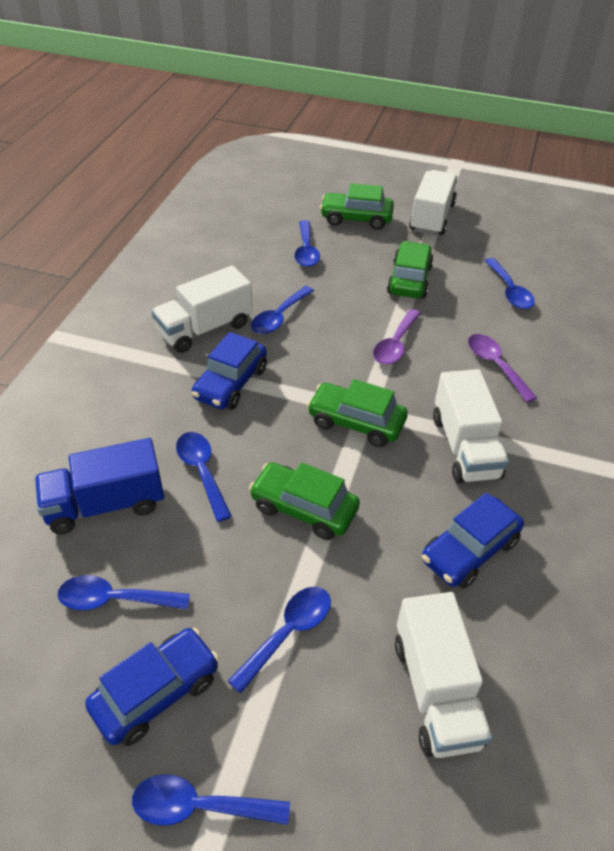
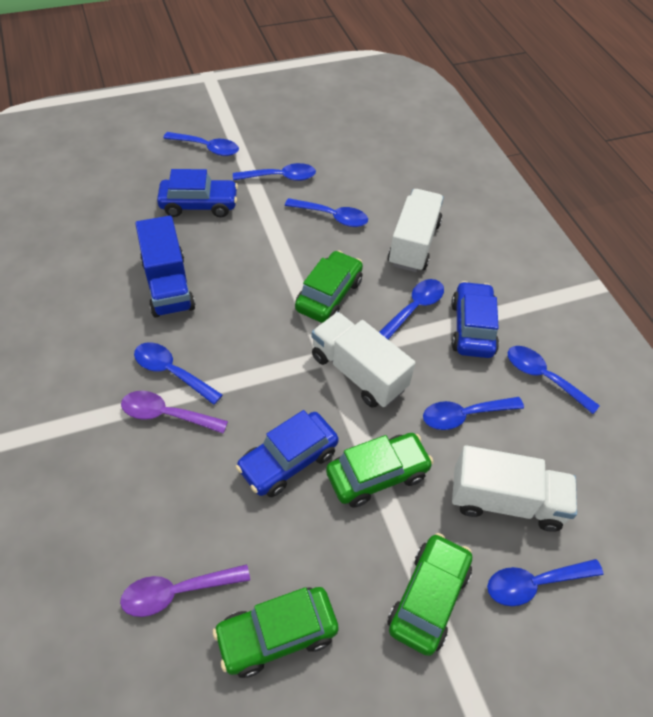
blue spoon: [58,575,190,610] [132,774,290,825] [176,432,232,522] [227,587,331,694] [251,286,314,334] [294,220,320,267] [485,258,535,309] = 7 -> [134,342,223,405] [163,132,239,156] [233,163,316,181] [285,198,368,227] [379,279,444,340] [423,397,524,430] [487,559,603,606] [508,346,600,414] = 8
white truck: [152,266,252,353] [395,592,493,758] [409,170,457,235] [433,369,509,484] = 4 -> [312,312,415,408] [388,189,444,272] [452,445,577,532] = 3

